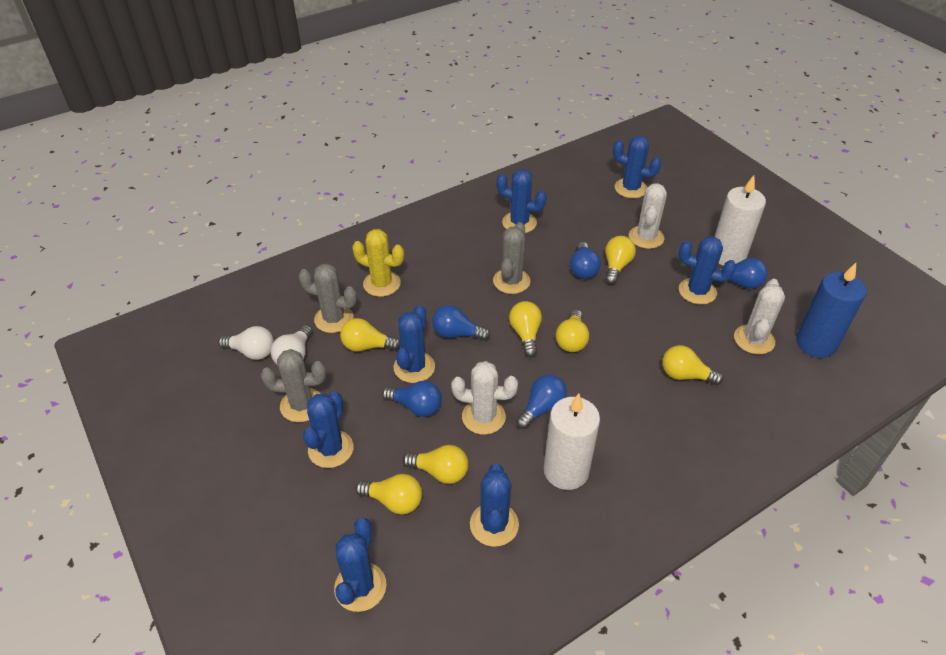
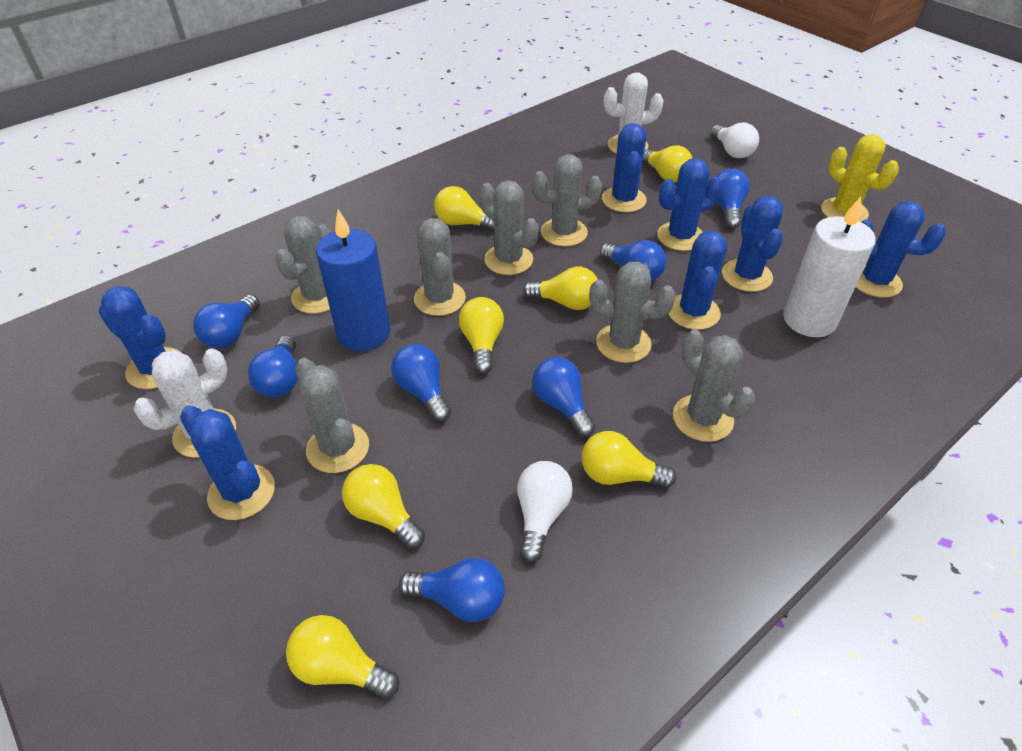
blue light bulb: [382,381,442,417] [432,305,490,341] [516,374,567,429] [570,242,601,279] [717,258,768,289] = 5 -> [193,295,260,348] [248,336,298,397] [391,344,451,422] [399,558,505,622] [532,357,596,437] [600,240,667,281] [716,169,750,229] = 7
grey cactus: [261,349,326,422] [298,264,357,333] [493,222,530,294] = 3 -> [275,216,332,314] [295,358,369,473] [414,218,466,316] [479,180,539,275] [532,154,602,247] [589,262,676,363] [673,329,755,442] = 7
white cactus: [451,361,518,435] [629,183,667,249] [734,279,785,354] = 3 -> [134,348,236,458] [604,72,664,153] = 2
white candle: [544,394,600,490] [714,175,766,266] = 2 -> [783,197,876,337] = 1

